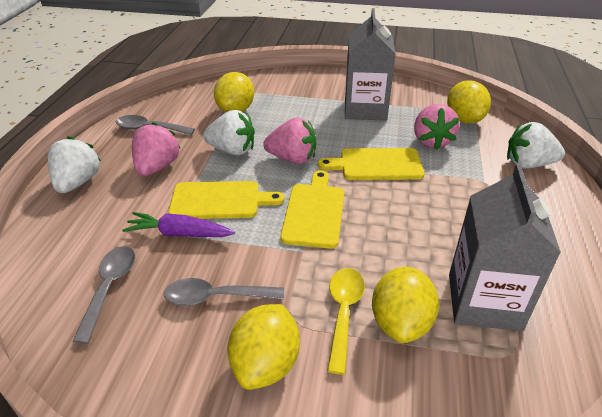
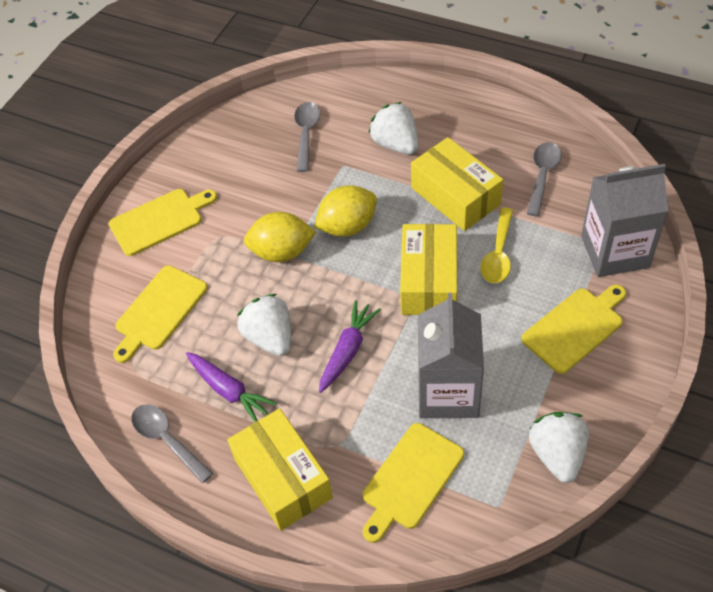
pink strawberry: [132,122,180,176] [263,118,316,164] [414,104,460,150] = 3 -> none = 0
purple carrot: [122,212,235,237] = 1 -> [186,352,277,422] [319,300,381,393] = 2
yellow box: none = 0 -> [227,408,333,531] [400,224,457,315] [411,137,503,231] = 3
yellow cutting board: [168,181,285,219] [280,170,344,249] [318,148,424,180] = 3 -> [109,189,217,256] [113,266,207,363] [363,423,464,543] [521,284,626,374] = 4
yellow lemon: [214,72,254,112] [227,304,300,390] [372,267,439,343] [447,80,491,124] = 4 -> [244,212,316,262] [314,185,377,237] = 2

